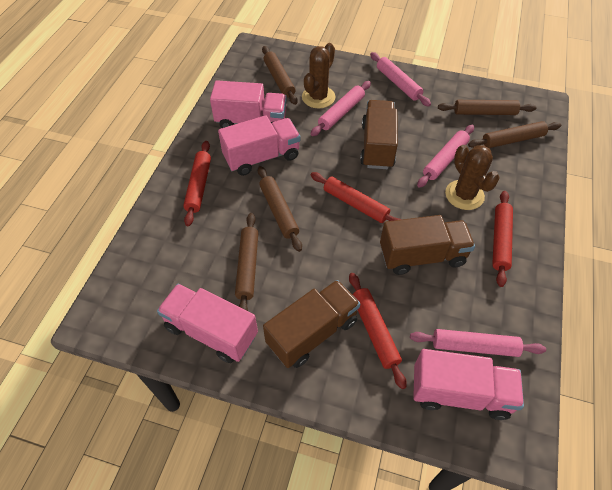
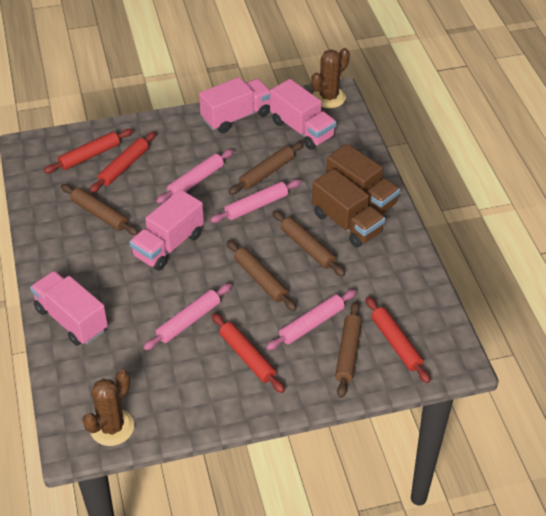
brown truck: [263,280,360,368] [360,100,398,169] [380,215,475,275] = 3 -> [312,169,385,248] [326,144,400,214] = 2

